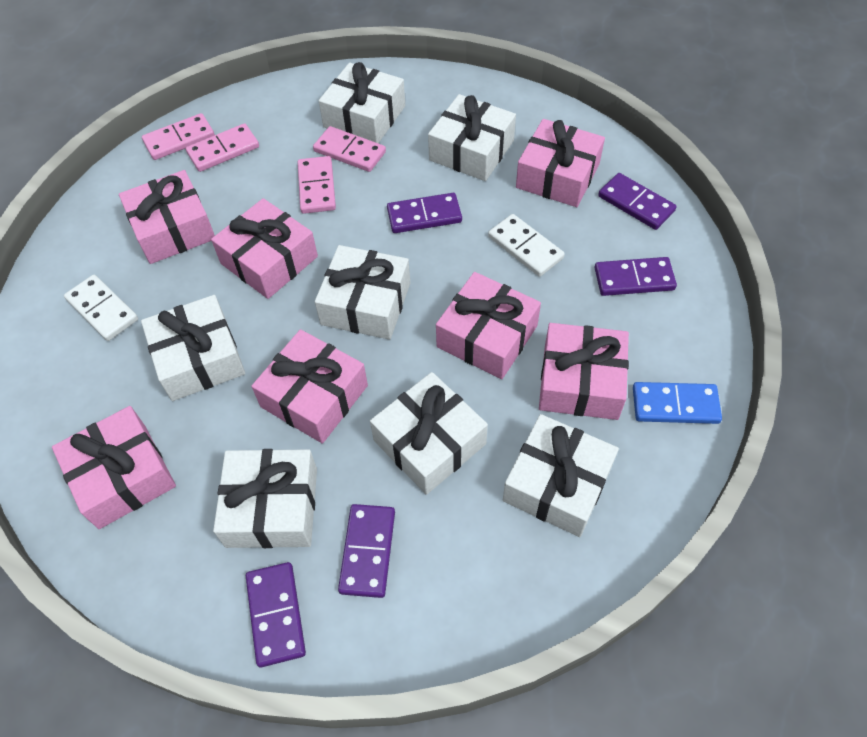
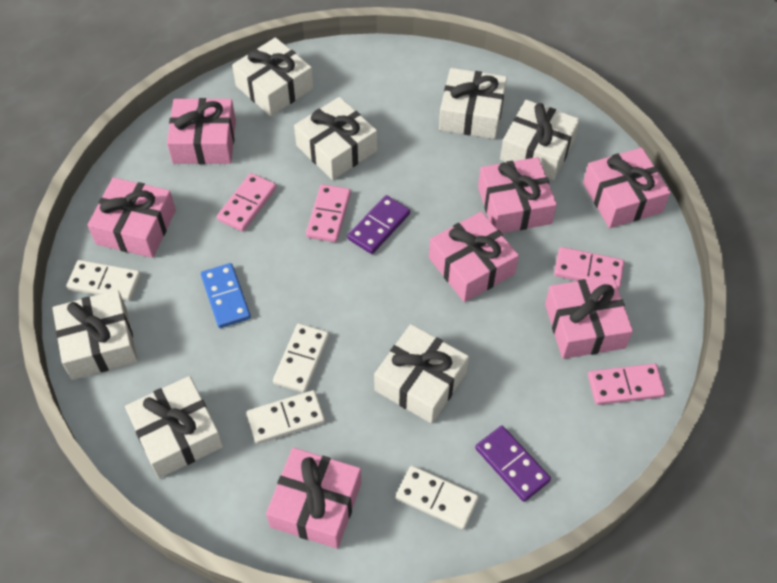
purple domino: [246,562,306,667] [338,504,395,598] [387,193,462,233] [595,257,677,296] [598,173,677,230] = 5 -> [348,195,410,254] [475,426,551,502] = 2
white domino: [64,275,138,341] [488,214,565,277] = 2 -> [67,260,141,301] [246,390,325,444] [273,323,329,393] [396,466,479,530] = 4

